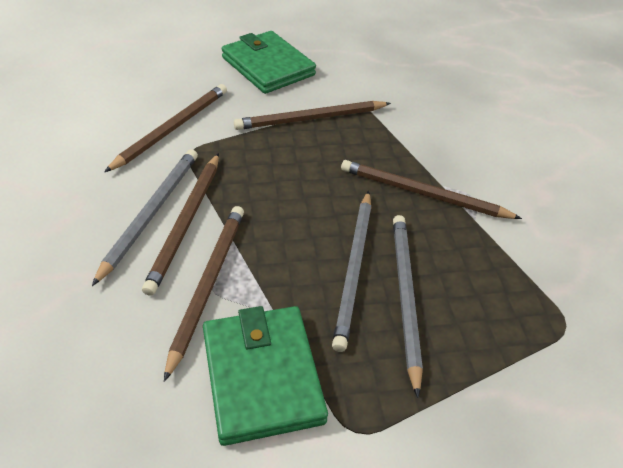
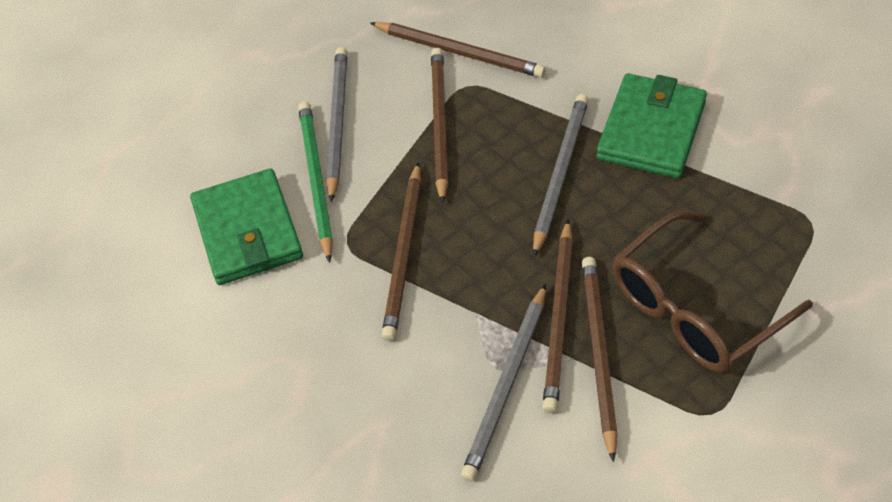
brown glasses: none = 0 -> [612,211,813,373] = 1
green pencil: none = 0 -> [298,101,333,263] = 1

